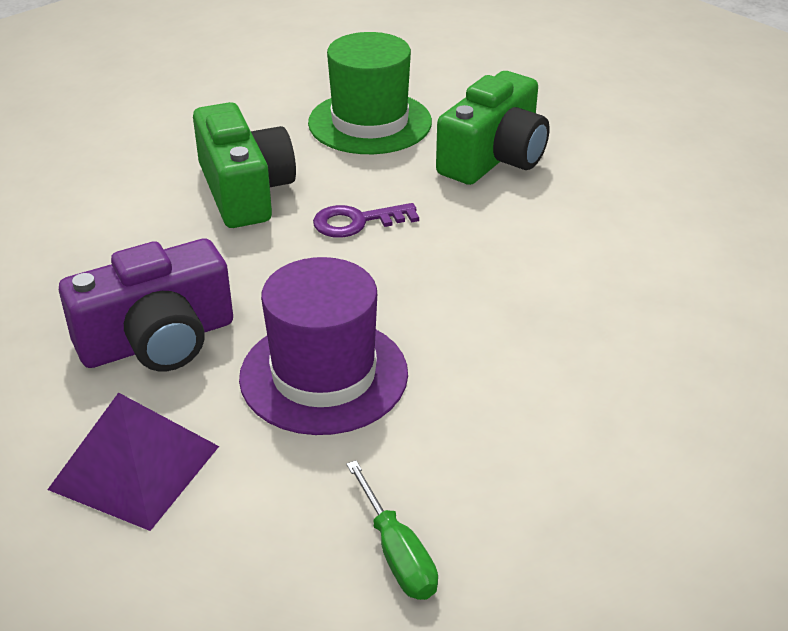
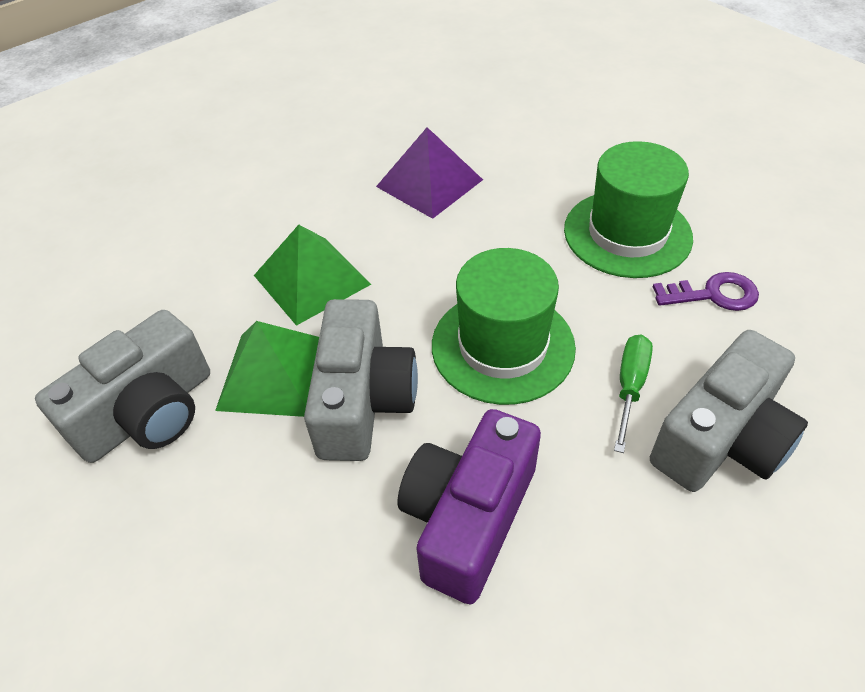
green camera: [193,102,296,228] [436,71,550,185] = 2 -> none = 0
green hat: [308,32,432,154] = 1 -> [432,248,576,405] [564,141,693,278] = 2
green pyramid: none = 0 -> [215,321,319,417] [254,225,371,326] = 2
grey camera: none = 0 -> [35,310,210,463] [304,299,418,461] [650,330,808,492] = 3
purple hat: [239,257,408,435] = 1 -> none = 0

